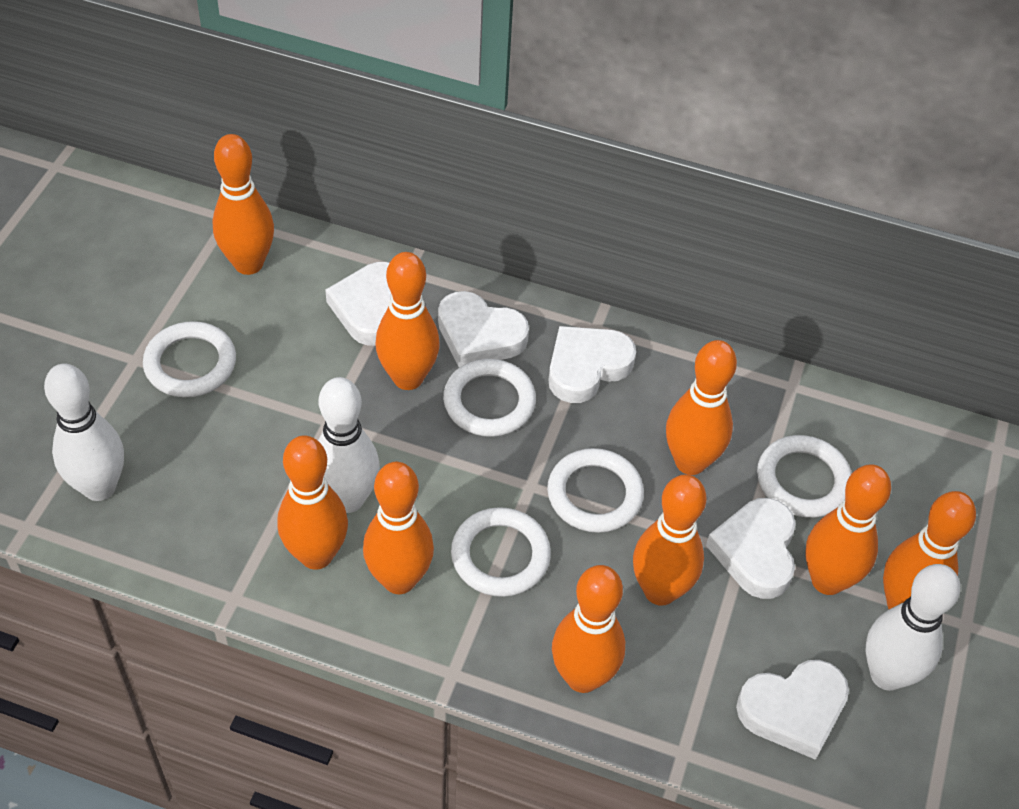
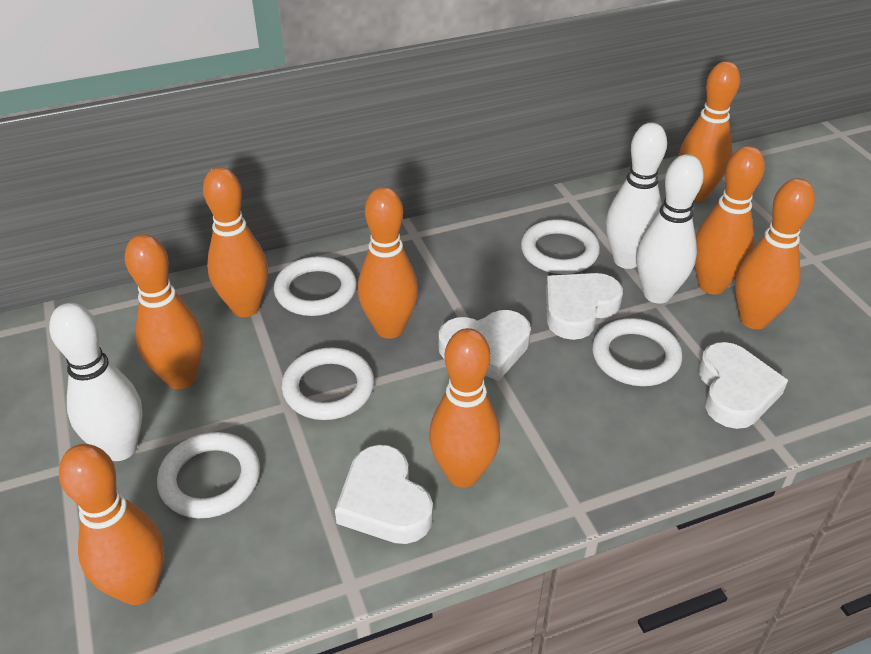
orange bowling pin: [213,134,274,275] [277,435,348,570] [363,462,434,594] [375,252,440,390] [552,565,625,693] [633,474,706,606] [666,340,737,475] [806,464,891,595] [883,491,976,609] = 9 -> [59,444,164,605] [125,234,203,389] [203,167,268,317] [358,187,418,339] [429,328,500,488] [679,61,740,201] [694,146,765,295] [735,178,815,329] = 8
white heart: [325,262,392,346] [438,291,529,367] [548,326,636,403] [706,498,796,599] [736,660,849,760] = 5 -> [335,445,433,544] [439,310,531,381] [546,273,623,340] [698,342,788,429] = 4

